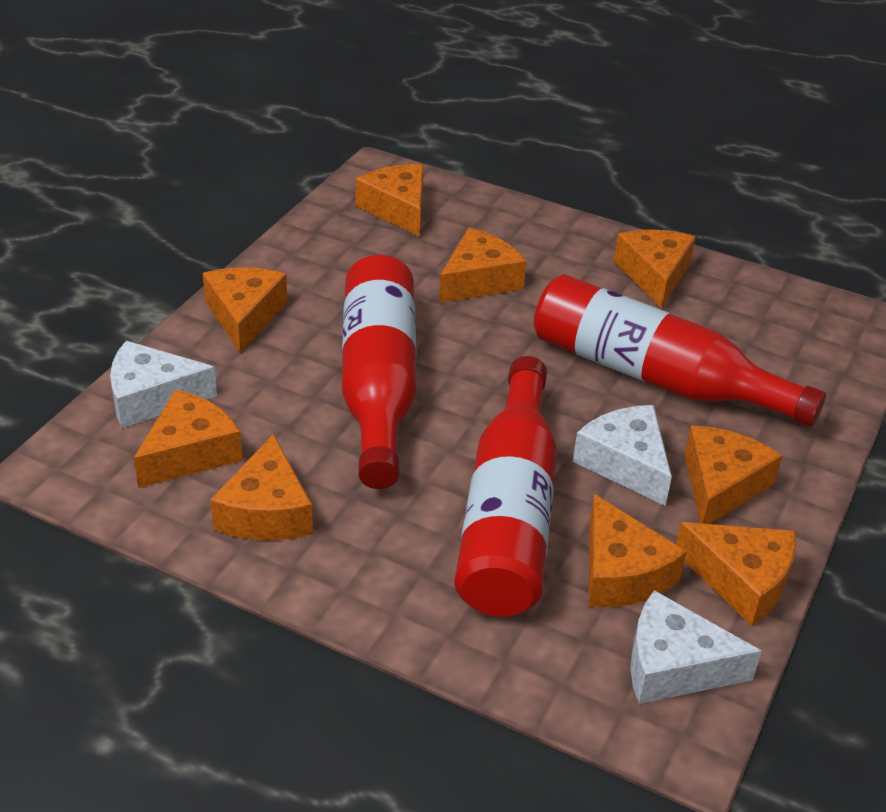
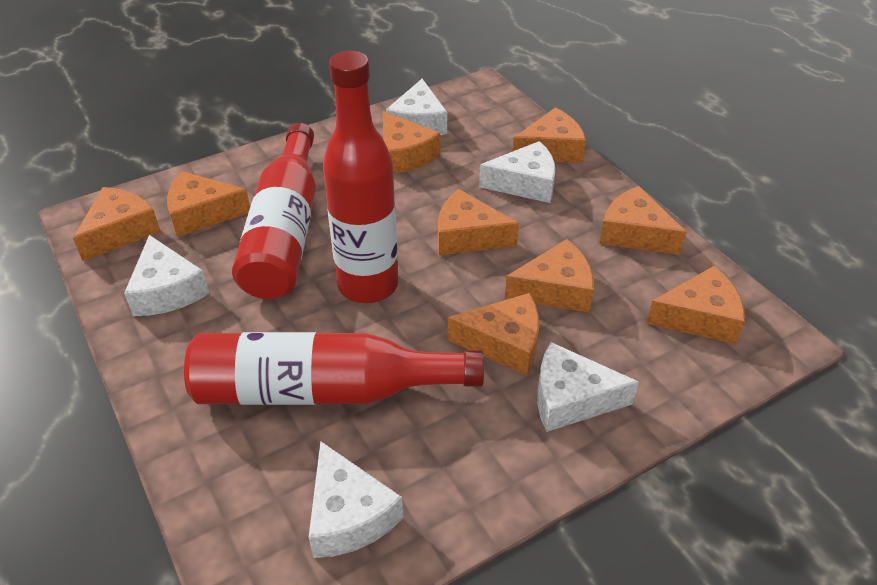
white cheese: [110,341,217,428] [573,405,672,506] [630,590,762,704] = 3 -> [124,235,209,316] [309,441,403,558] [386,79,447,135] [479,141,555,203] [537,342,639,432] = 5

